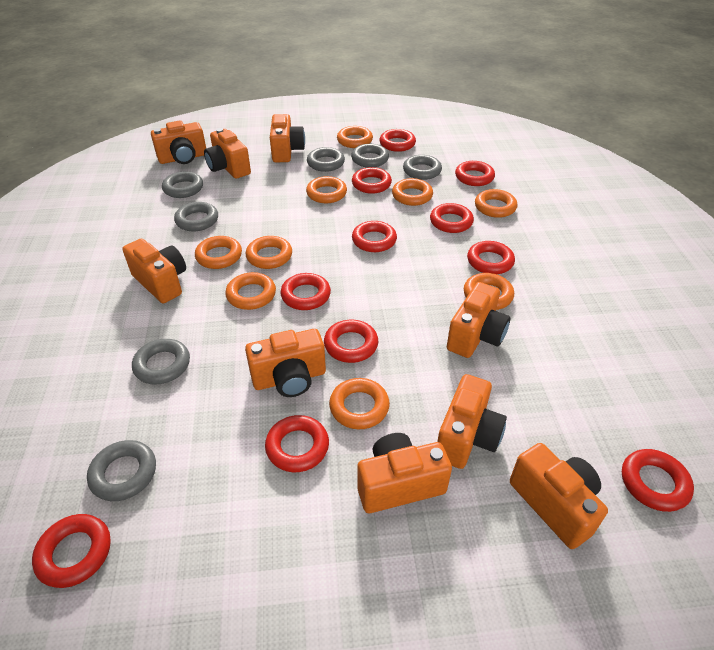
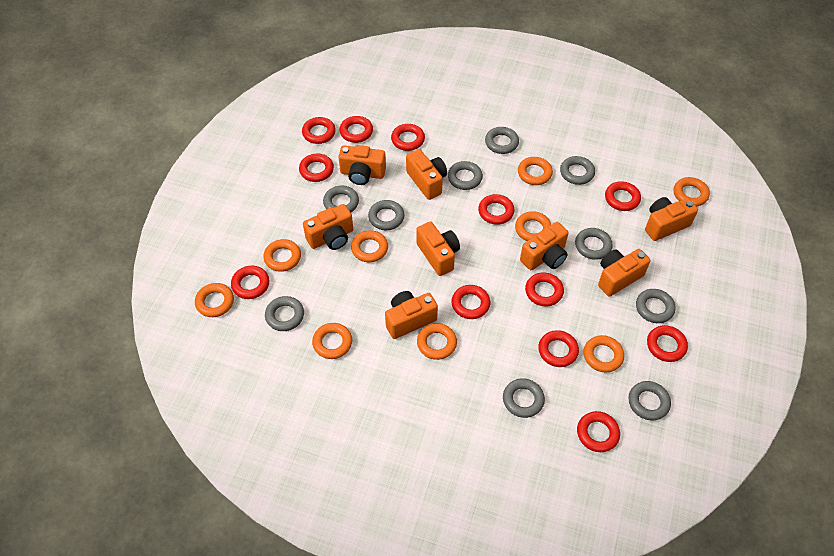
grey ring: [87,440,156,501] [132,339,190,385] [162,171,203,198] [174,202,218,231] [307,147,345,172] [351,144,389,167] [403,155,442,180] = 7 -> [265,296,304,331] [323,185,359,212] [368,200,405,230] [448,161,483,190] [485,127,519,154] [503,379,545,418] [560,156,595,185] [575,228,613,260] [628,381,671,420] [636,289,675,323] = 10
orange camera: [122,239,186,303] [151,120,206,164] [204,128,251,179] [245,329,326,397] [270,114,305,162] [358,433,452,513] [437,374,507,469] [447,282,510,358] [510,443,608,549] = 9 -> [303,204,353,250] [338,145,386,185] [385,291,438,339] [406,149,447,200] [416,222,460,276] [520,222,569,270] [598,249,651,297] [645,197,698,241] = 8
red ring: [32,514,111,588] [265,415,329,472] [280,273,331,310] [324,320,378,363] [352,167,392,194] [352,221,397,252] [380,129,416,152] [430,203,474,233] [455,161,495,186] [467,241,515,274] [622,449,694,512] = 11 -> [231,266,269,299] [299,153,334,182] [302,117,336,144] [339,116,373,143] [391,124,425,151] [451,285,490,319] [478,194,515,225] [525,272,564,306] [538,330,579,367] [577,411,620,452] [605,181,641,211] [647,325,688,362] = 12

